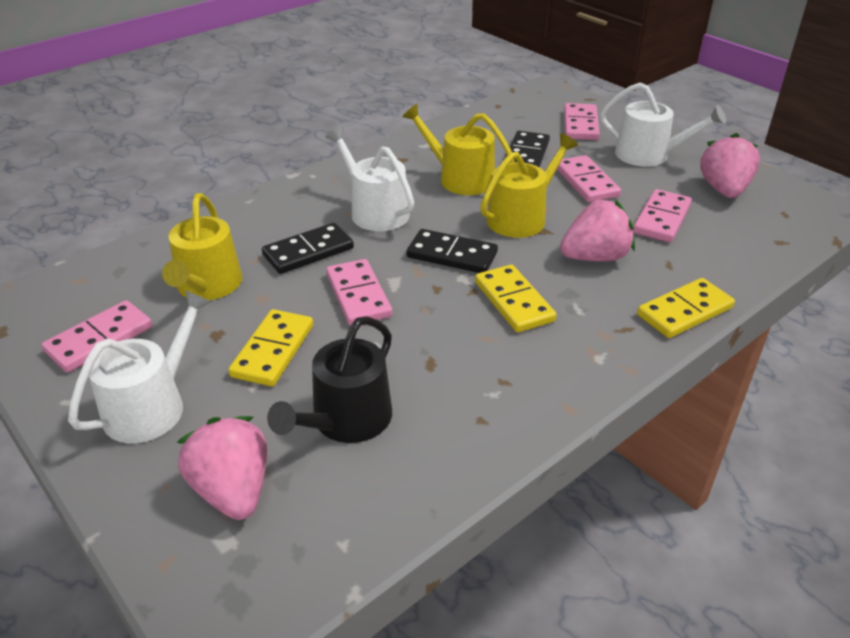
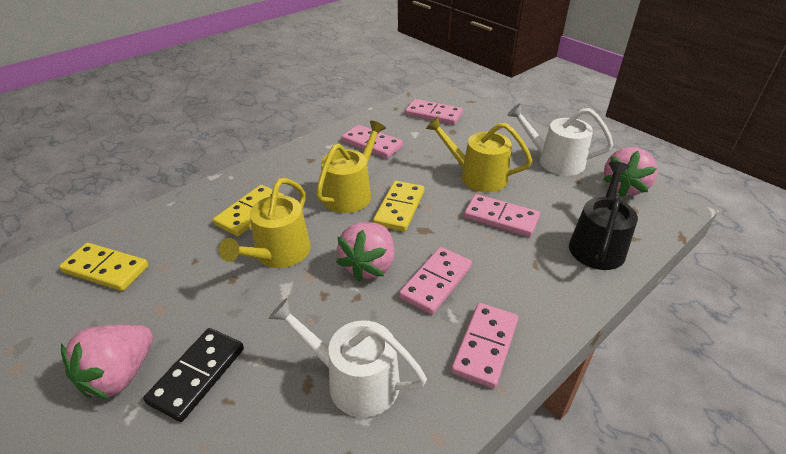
black domino: [262,223,354,274] [407,229,498,273] [505,131,550,167] = 3 -> [143,328,244,422] = 1
white watering can: [68,290,211,443] [326,126,414,231] [600,82,726,167] = 3 -> [269,298,427,418] [507,104,613,176] = 2

